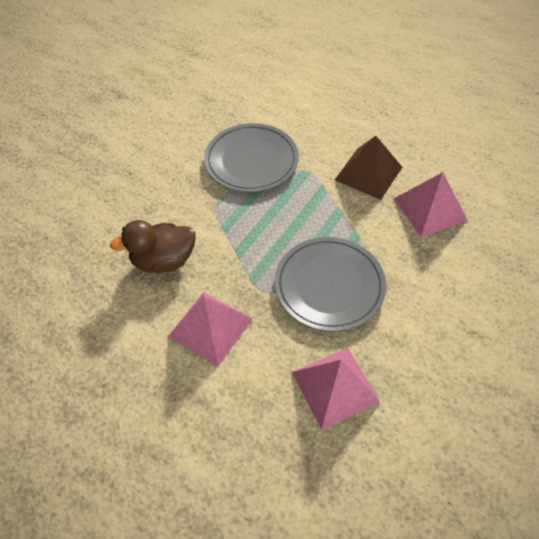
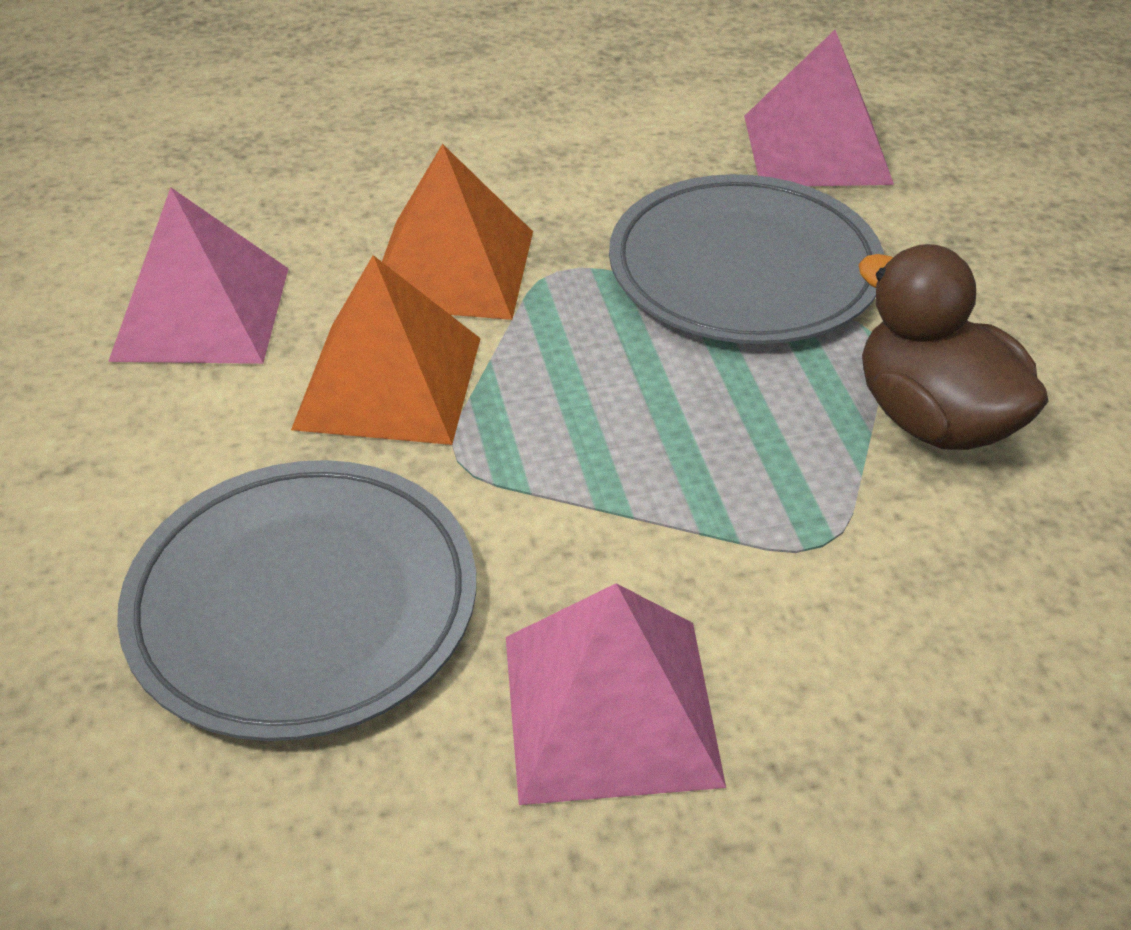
brown pyramid: [335,136,402,200] = 1 -> none = 0
orange pyramid: none = 0 -> [291,255,481,445] [382,144,533,320] = 2

